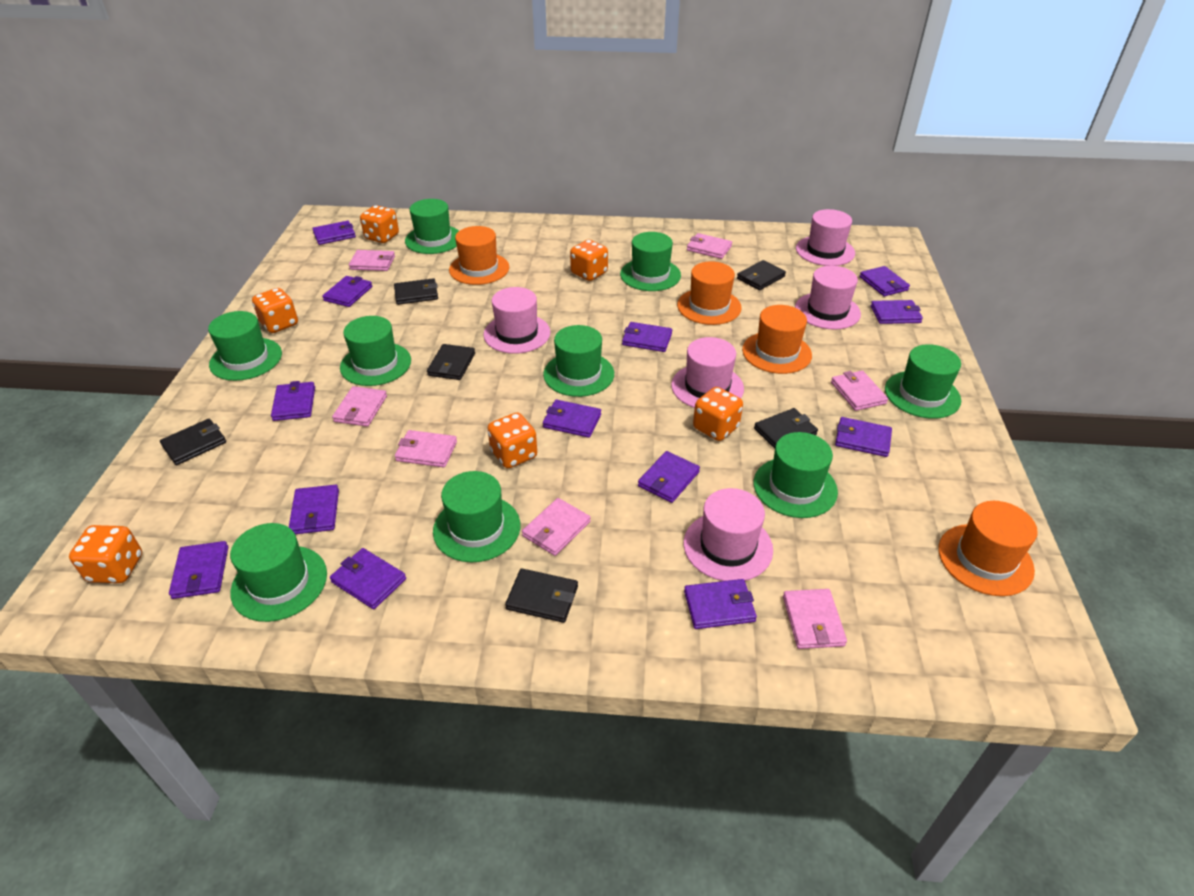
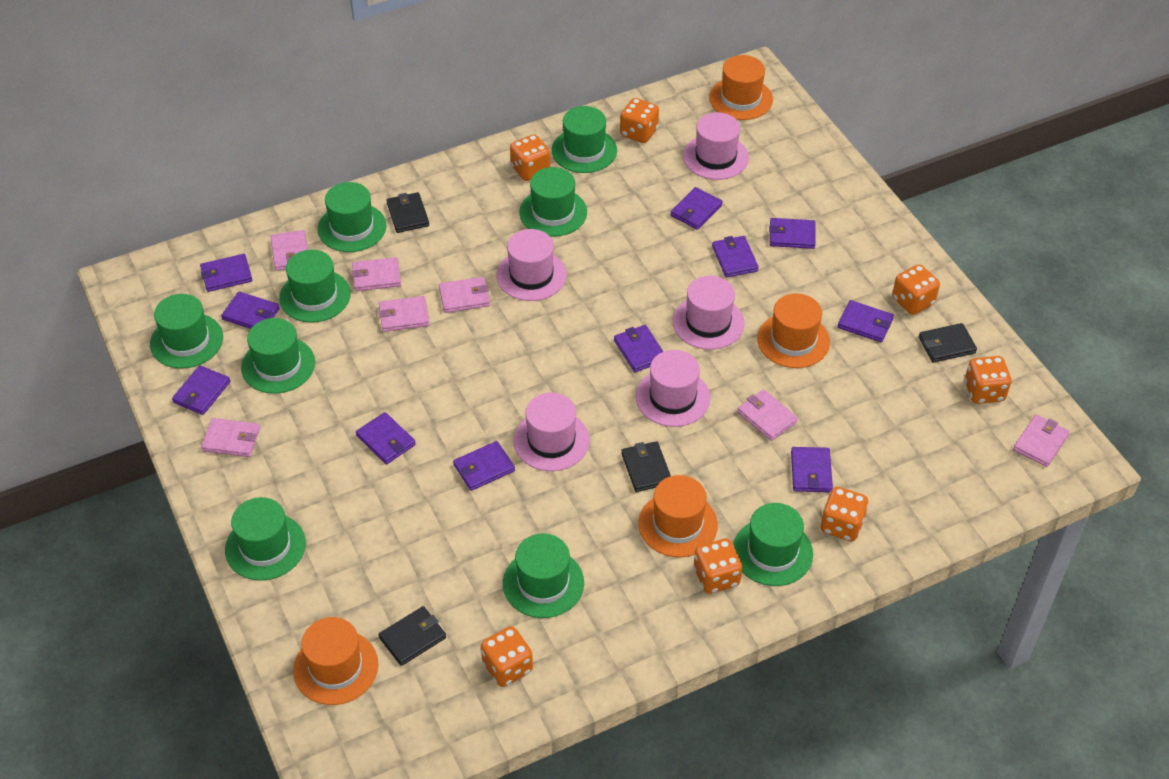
black wallet: [160,419,226,465] [394,278,438,305] [427,344,475,380] [505,568,578,623] [737,260,786,290] [754,408,818,449] = 6 -> [378,606,446,666] [387,192,429,233] [621,441,671,492] [919,323,977,363] = 4
orange dice: [69,525,142,583] [252,288,298,333] [360,205,399,243] [487,413,537,468] [570,240,608,281] [693,387,743,441] = 6 -> [481,626,533,687] [510,134,550,181] [620,98,659,143] [694,538,742,594] [820,487,869,542] [892,264,940,315] [965,356,1011,404] = 7
purple wallet: [169,541,228,599] [271,381,315,421] [289,485,339,534] [312,221,356,245] [322,276,372,307] [330,548,406,609] [543,400,601,438] [622,322,672,352] [638,451,700,503] [684,579,757,629] [835,417,892,457] [859,266,910,297] [871,300,923,324] = 13 -> [172,365,230,415] [200,254,252,292] [221,292,280,329] [356,412,416,464] [453,441,515,491] [614,325,664,372] [670,187,723,230] [712,236,759,278] [769,218,816,249] [791,447,833,492] [837,300,894,342] = 11

